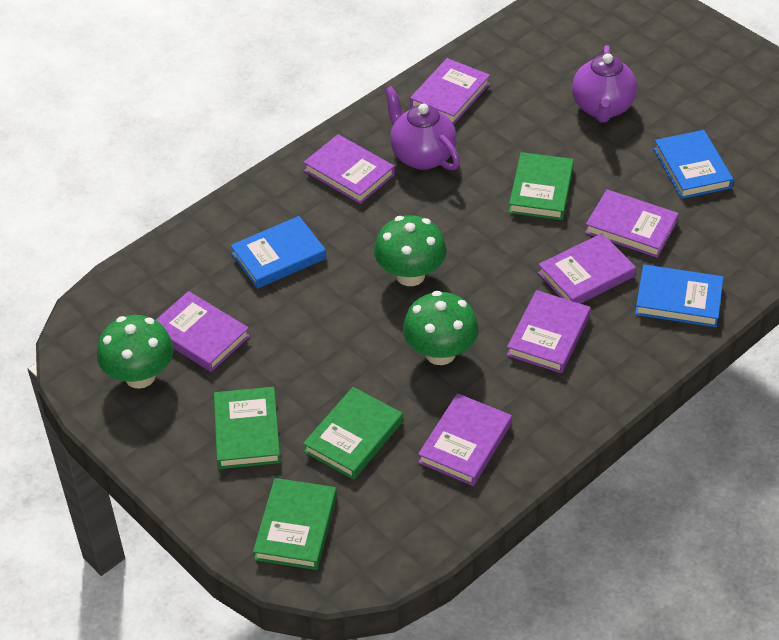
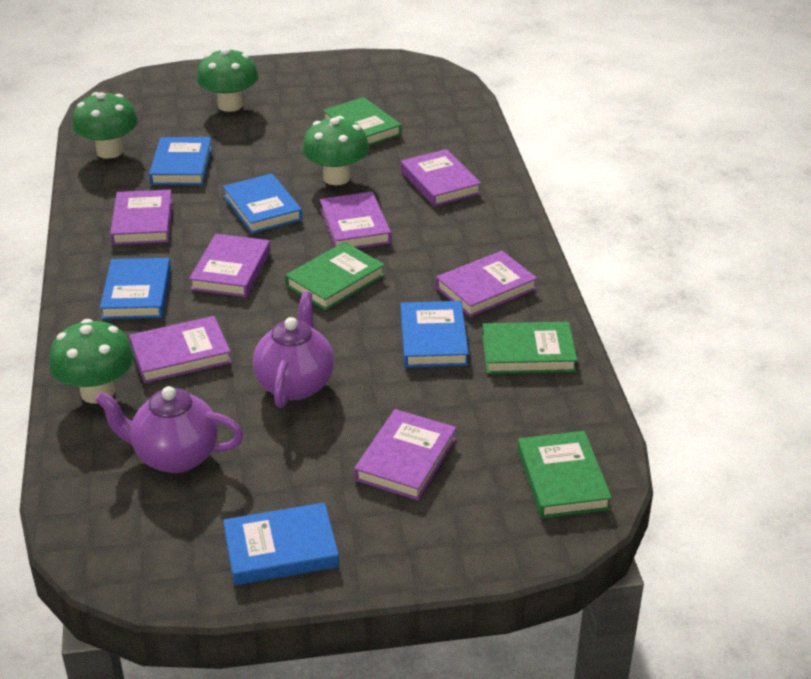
blue book: [231,216,326,289] [635,265,724,327] [654,130,733,199] = 3 -> [100,258,171,319] [149,137,212,185] [223,173,302,234] [223,503,339,585] [400,301,469,367] = 5
green mushroom: [97,315,174,389] [374,215,447,286] [403,291,479,365] = 3 -> [49,319,134,404] [72,92,138,159] [197,47,259,112] [302,116,369,185] = 4

